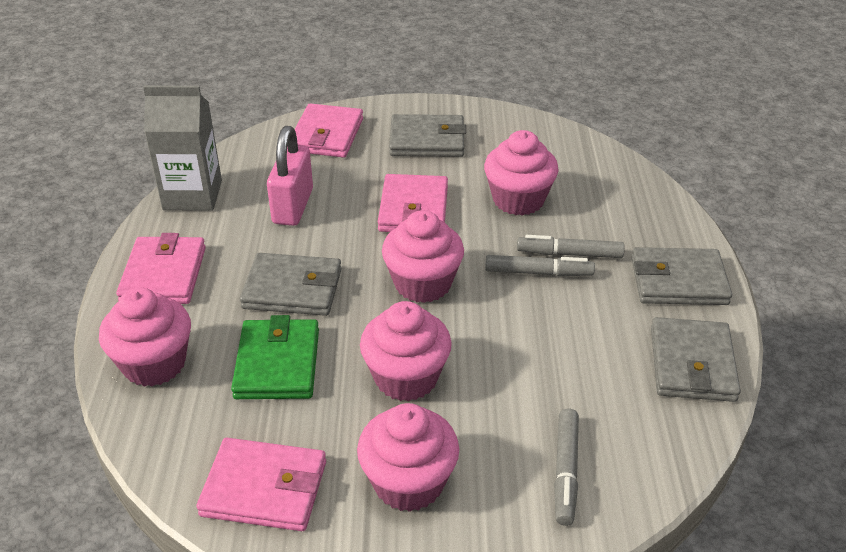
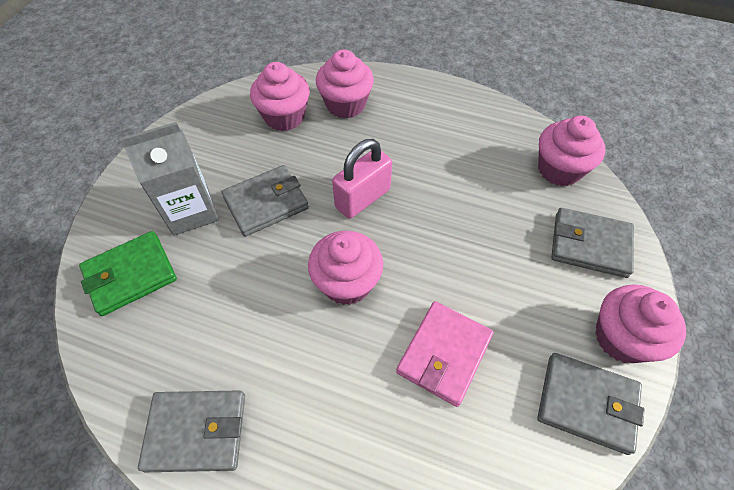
grey marker: [485,255,595,276] [517,235,625,258] [554,409,579,526] = 3 -> none = 0
pink wallet: [116,233,206,304] [196,438,326,531] [294,103,363,158] [378,174,448,232] = 4 -> [396,301,494,407] = 1

